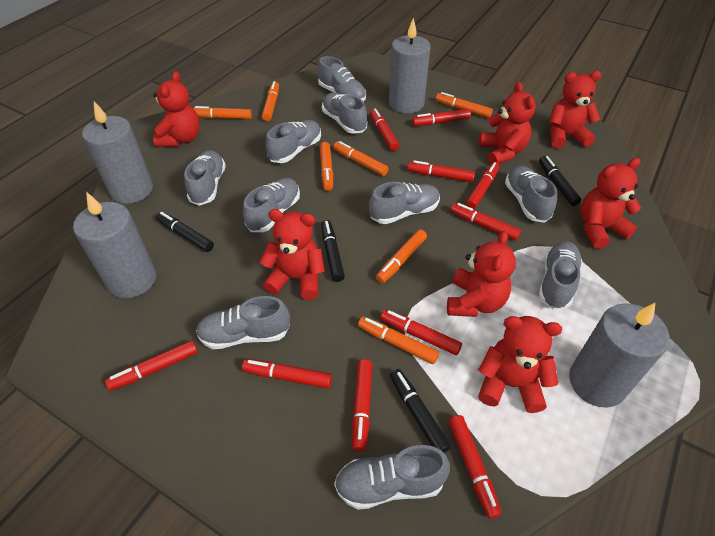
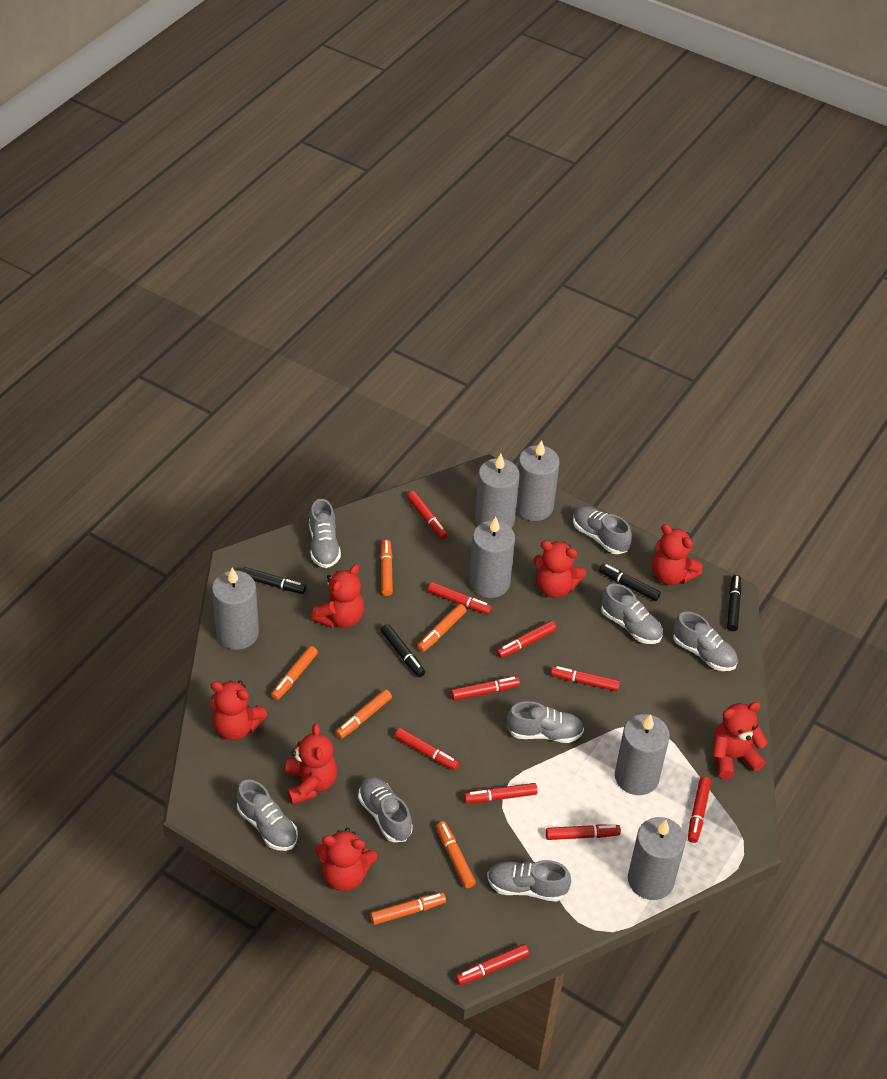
grey candle: [73,192,156,298] [82,101,153,204] [389,18,431,114] [569,303,669,408] = 4 -> [212,568,259,650] [469,517,515,598] [475,454,520,528] [516,440,560,521] [615,714,670,795] [628,817,686,900] = 6
grey shoe: [184,150,226,206] [196,296,290,349] [243,178,300,232] [266,120,321,163] [318,56,366,102] [322,93,367,134] [334,445,450,510] [369,182,440,224] [505,166,557,223] [539,241,582,310] = 10 -> [237,779,298,851] [309,499,341,568] [358,777,413,842] [487,860,571,902] [507,701,584,743] [573,506,632,554] [601,583,662,644] [673,611,738,671] = 8
orange marker: [193,106,252,119] [262,81,279,121] [320,142,333,191] [333,141,389,176] [358,316,439,364] [376,229,427,283] [436,92,493,118] = 7 -> [271,646,318,700] [335,689,392,739] [370,892,446,925] [380,540,393,596] [417,604,467,652] [436,821,476,888] = 6

